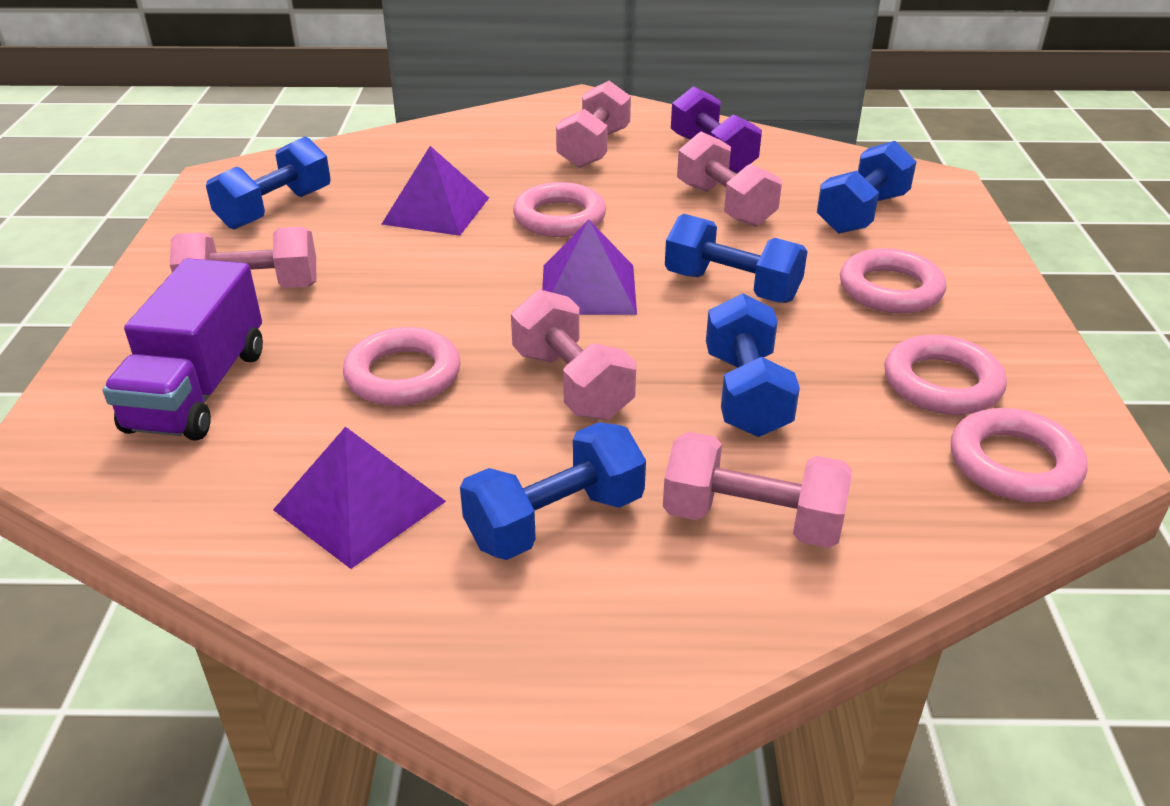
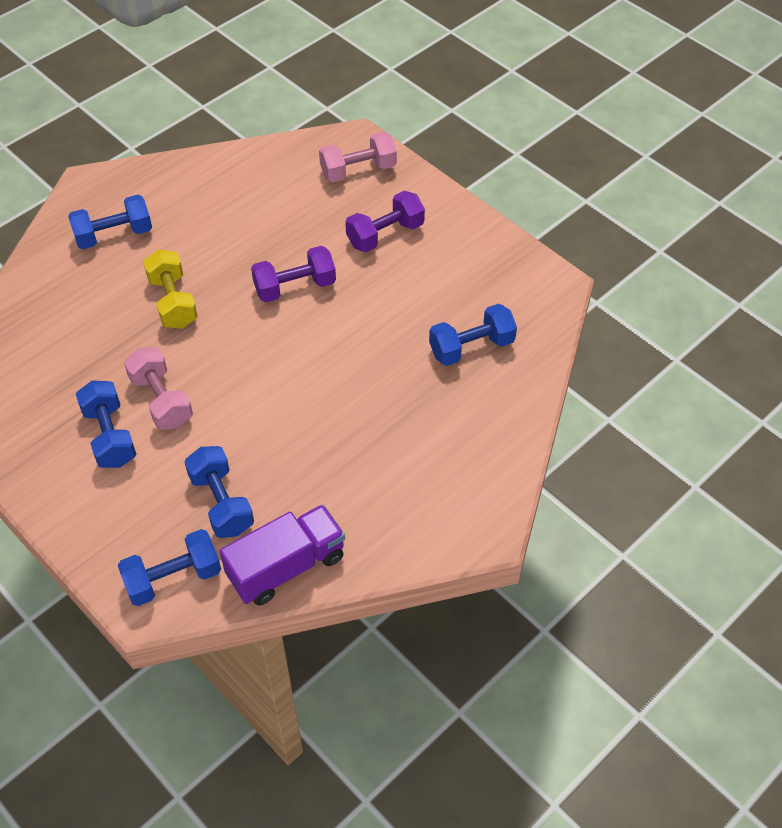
pink dumbbell: [170,227,316,288] [511,289,637,420] [556,81,631,168] [663,432,852,548] [677,132,782,227] = 5 -> [124,347,193,430] [319,132,397,182] = 2
pink ring: [343,327,460,406] [513,182,606,237] [840,248,946,314] [884,335,1007,415] [951,408,1088,502] = 5 -> none = 0
purple dumbbell: [671,86,762,174] = 1 -> [251,246,336,302] [345,191,425,252] = 2
purple pyramid: [273,427,446,569] [381,146,489,236] [542,220,637,315] = 3 -> none = 0
yellow dumbbell: none = 0 -> [143,249,198,329] = 1

